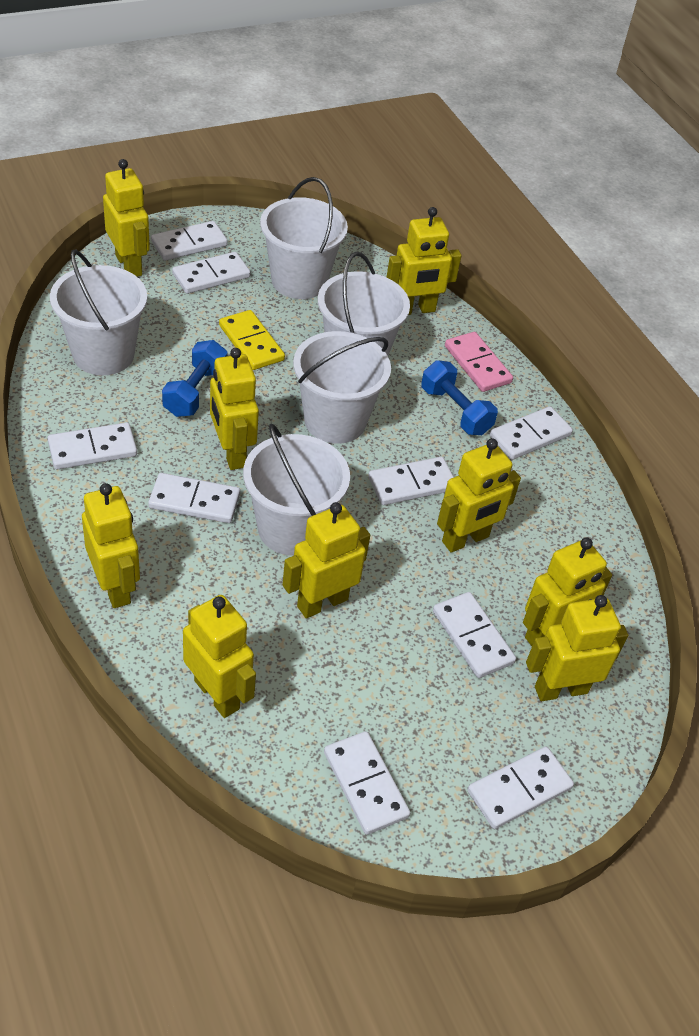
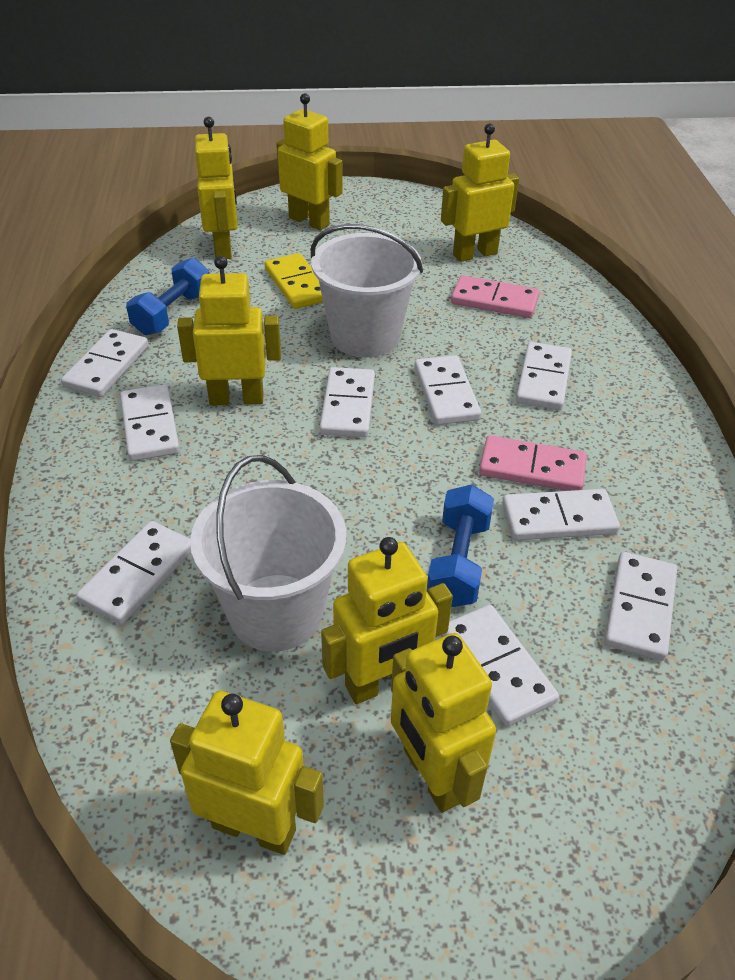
pink domino: [445,332,513,392] = 1 -> [451,275,540,318] [479,435,587,491] = 2
white bucket: [50,249,147,375] [243,423,350,556] [260,177,348,299] [293,331,391,444] [318,252,410,355] = 5 -> [190,455,346,652] [311,224,423,357] = 2
yellow robot: [82,483,140,608] [103,159,150,277] [183,595,256,718] [210,348,259,470] [282,502,370,619] [387,207,461,315] [437,438,521,553] [523,537,612,646] [526,595,628,701] = 9 -> [170,691,324,855] [177,256,281,405] [195,117,238,259] [276,93,343,231] [321,537,453,704] [391,633,496,813] [441,123,519,262] = 7

